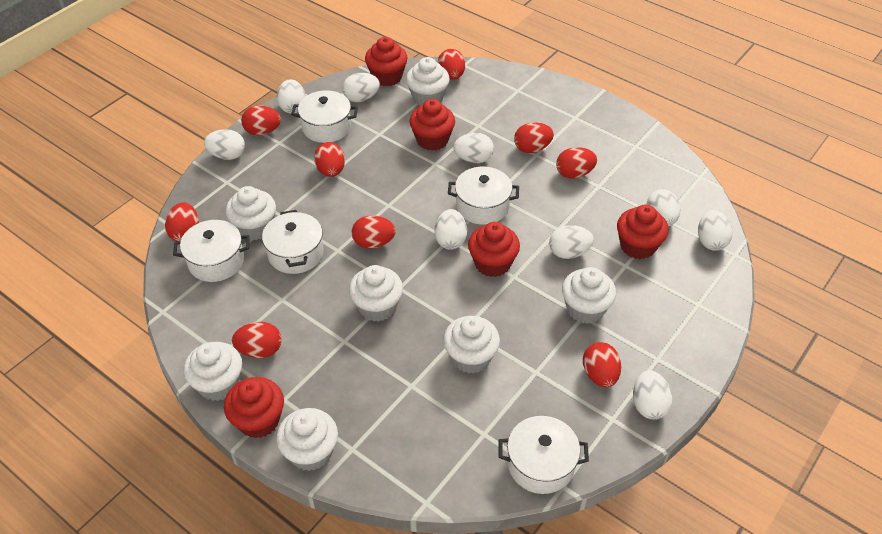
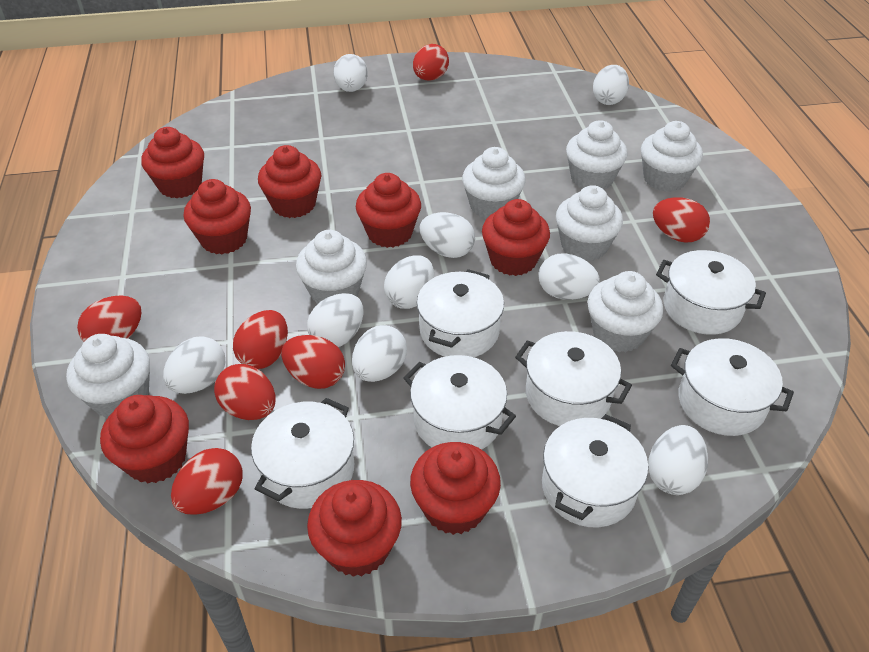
red cupcake: [224,377,284,438] [365,37,408,86] [409,99,455,151] [468,222,520,277] [617,205,669,259] = 5 -> [100,395,189,483] [141,127,204,198] [183,179,251,254] [258,145,322,218] [307,480,402,577] [356,173,421,248] [410,442,501,535] [482,199,550,276] = 8
red egg: [165,202,199,242] [232,322,282,358] [241,106,281,135] [314,142,345,177] [352,215,396,249] [438,49,465,80] [514,122,554,153] [556,147,597,179] [583,342,621,387] = 9 -> [77,295,141,342] [171,448,243,515] [214,364,276,420] [233,310,288,369] [281,335,345,389] [413,44,449,80] [653,197,710,243] = 7
white pot: [173,220,250,282] [262,210,324,274] [291,90,358,143] [448,167,519,225] [498,416,589,494] = 5 -> [251,398,354,509] [404,355,516,450] [417,269,504,357] [515,331,632,426] [542,414,648,527] [656,250,766,335] [671,338,794,436] = 7

